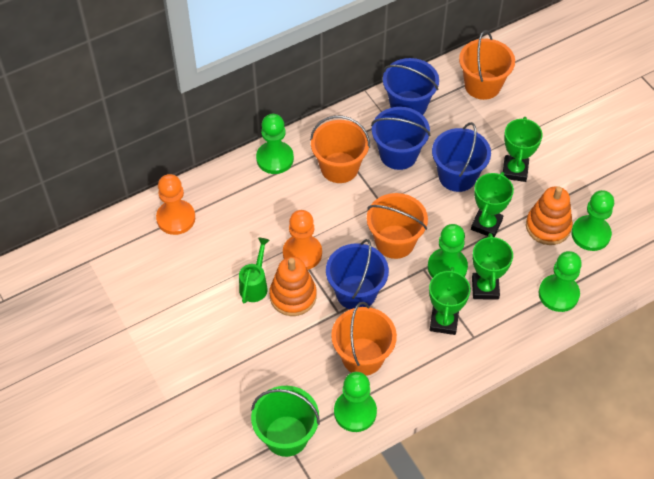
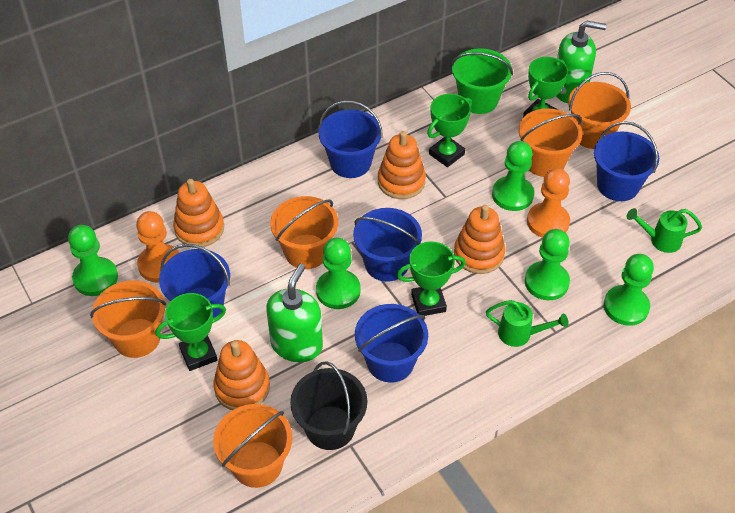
black bucket: none = 0 -> [290,361,367,450] = 1
blue bucket: [326,239,389,310] [371,107,430,170] [383,58,439,115] [432,122,491,192] = 4 -> [159,244,230,318] [318,101,383,178] [353,208,422,282] [355,304,428,383] [594,121,659,201] = 5
green soap dispenser: none = 0 -> [266,264,323,362] [556,20,606,103] = 2
green watering can: [239,238,270,303] = 1 -> [486,300,568,347] [627,208,702,253] = 2
orange bucket: [310,116,370,183] [331,302,397,376] [367,193,428,259] [459,30,515,100] = 4 -> [90,280,166,358] [213,404,292,488] [270,196,338,269] [519,108,582,177] [568,72,631,149] = 5
orange stacking toy: [269,257,317,316] [526,186,573,245] = 2 -> [173,179,224,247] [213,340,270,410] [378,131,426,199] [454,205,505,274] = 4

